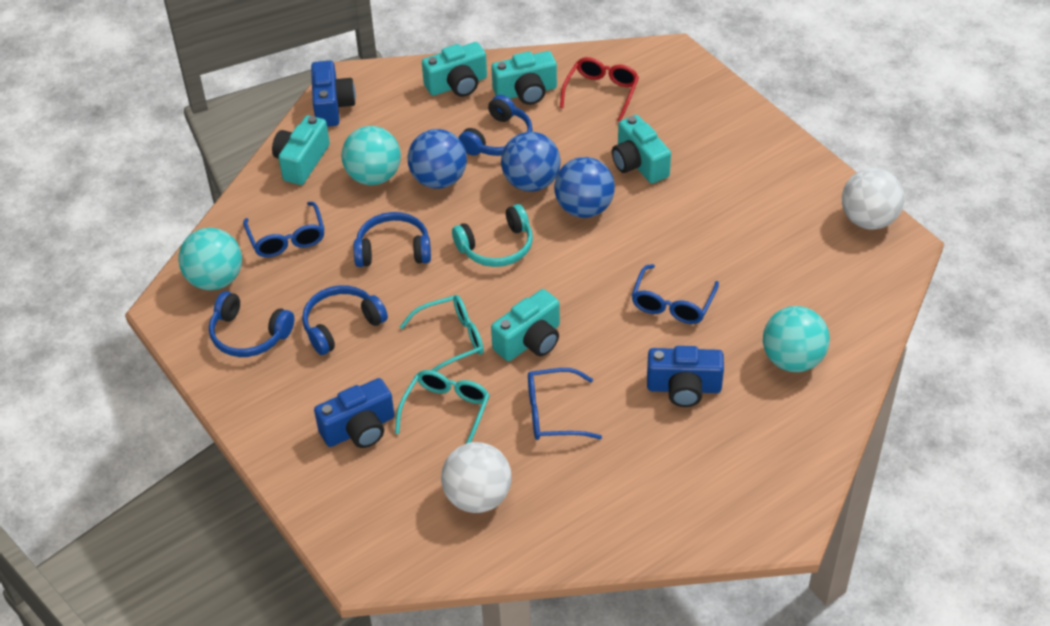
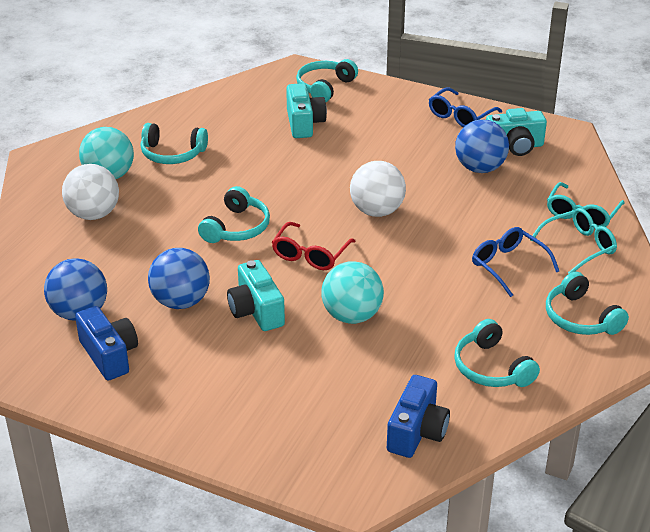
blue camera: [311,61,356,127] [314,378,395,448] [647,346,724,407] = 3 -> [75,306,138,380] [387,375,450,458] = 2
blue glasses: [243,202,325,257] [528,368,602,440] [631,264,719,324] = 3 -> [429,88,502,127] [472,227,559,297] = 2
blue headphones: [209,291,294,357] [302,285,388,355] [353,212,431,267] [459,95,533,156] = 4 -> none = 0
turquoise ball: [178,228,242,290] [341,126,401,185] [763,306,830,372] = 3 -> [79,127,134,179] [322,261,384,324] = 2
turquoise camera: [272,115,330,185] [422,42,487,97] [491,51,557,105] [491,289,560,361] [612,115,671,184] = 5 -> [227,260,285,331] [286,83,327,138] [486,108,547,156] = 3
turquoise headphones: [452,204,533,267] = 1 -> [140,123,208,164] [198,186,270,243] [296,59,358,103] [454,319,540,387] [546,272,629,335] = 5

